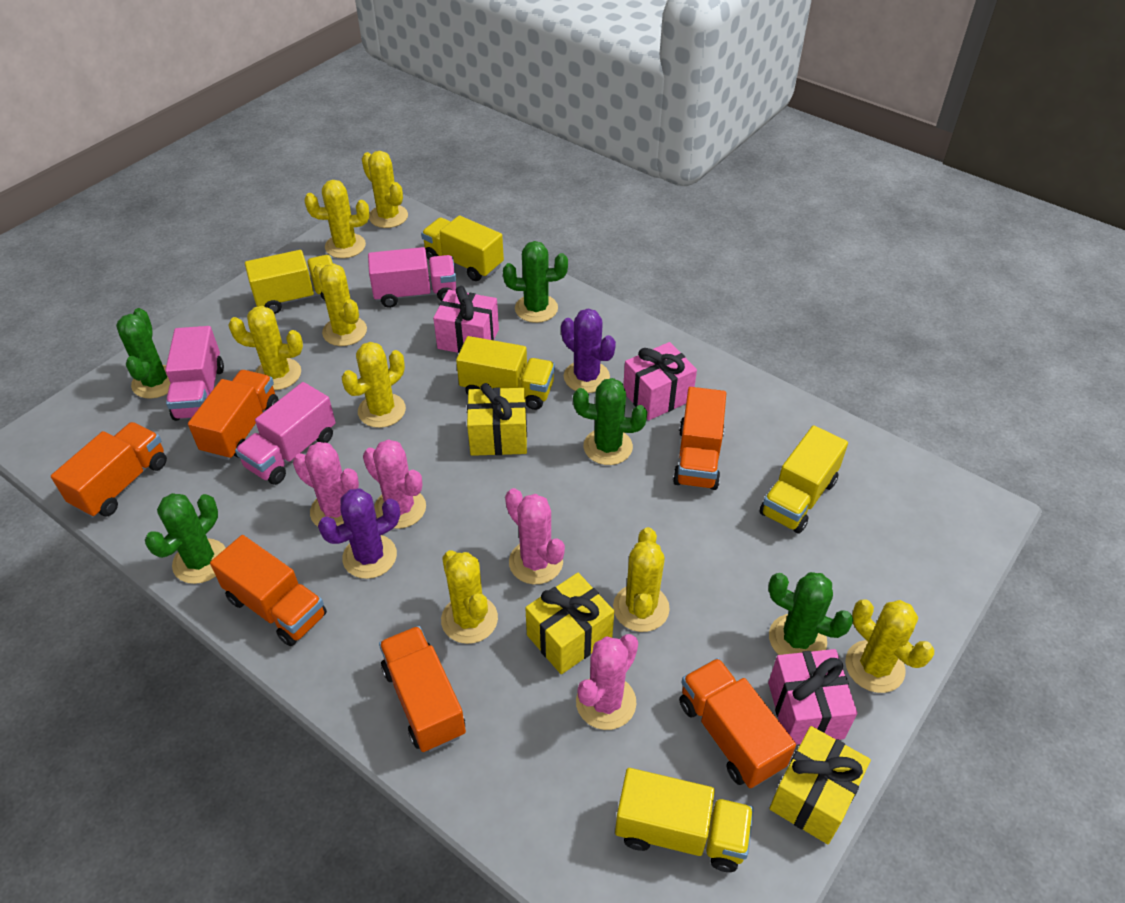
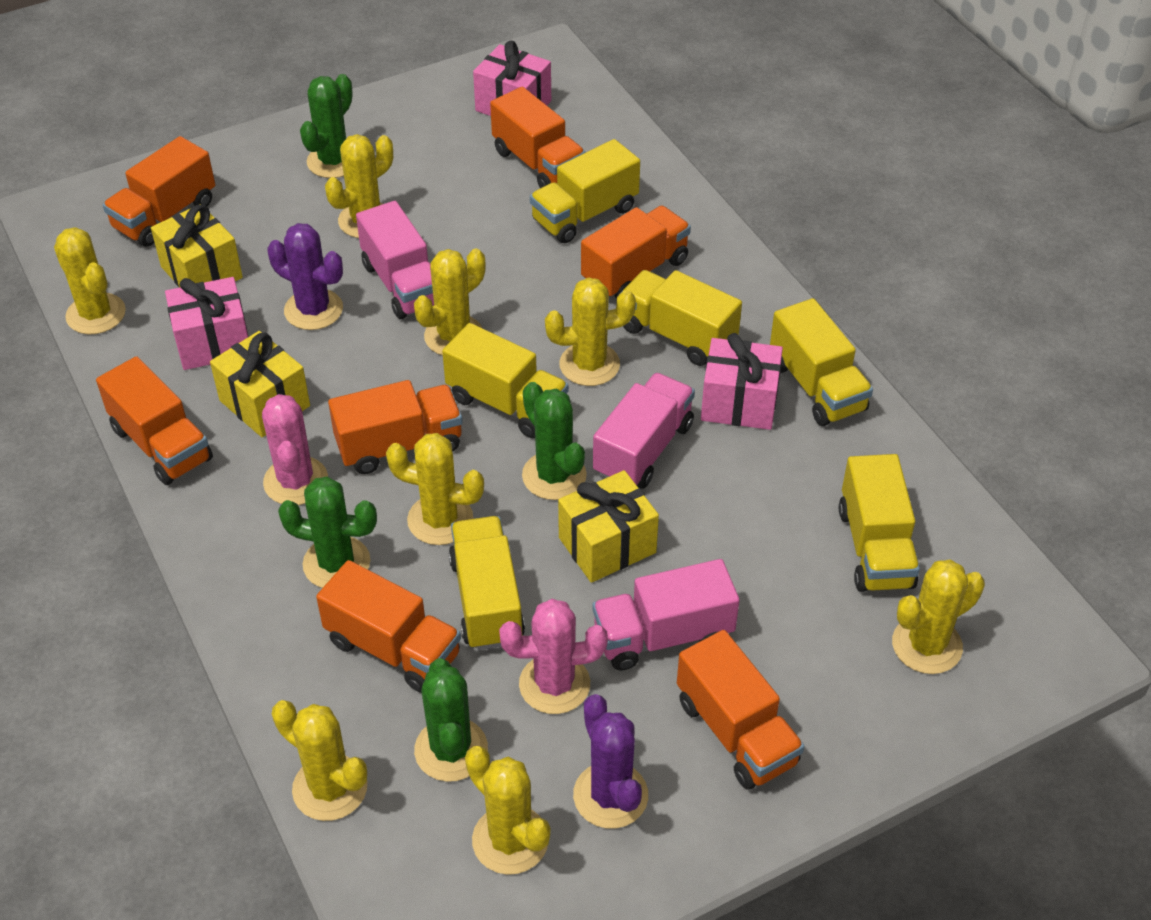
green cactus: [116,308,171,398] [145,493,226,584] [503,241,568,323] [573,378,648,465] [768,572,854,655] = 5 -> [278,477,377,588] [300,74,353,178] [414,658,488,782] [522,382,587,500] = 4
orange truck: [51,422,167,518] [188,370,279,460] [210,535,327,646] [379,626,466,752] [673,387,726,490] [679,658,796,788] = 6 -> [96,356,213,485] [103,136,215,247] [316,560,461,693] [328,380,463,474] [490,87,586,188] [581,206,691,299] [677,630,804,790] = 7
pink cactus: [293,442,359,526] [363,439,426,529] [505,488,565,584] [576,634,638,730] = 4 -> [262,394,328,505] [499,599,608,714] = 2
yellow truck: [245,250,333,314] [421,216,504,281] [456,336,555,410] [615,768,754,872] [759,425,848,534] = 5 -> [442,323,569,438] [449,516,525,650] [530,139,640,243] [622,270,742,366] [770,298,873,426] [839,454,920,592] = 6

